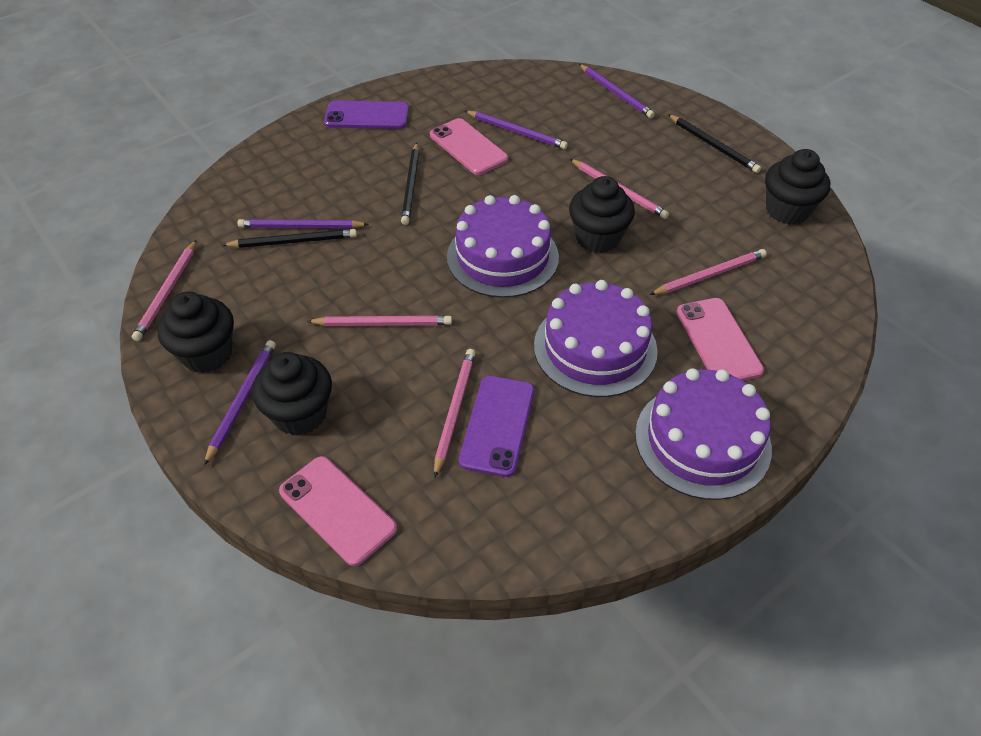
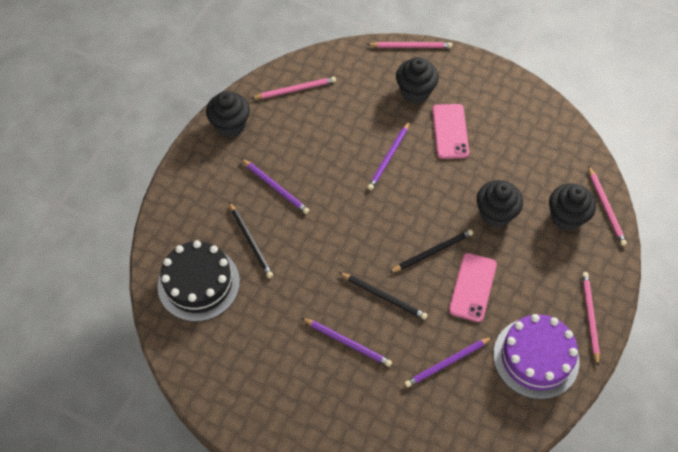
black cake: none = 0 -> [157,240,240,322] = 1
pink pencil: [132,240,196,341] [306,316,452,326] [434,349,476,478] [570,159,669,219] [649,249,767,295] = 5 -> [251,77,336,99] [367,42,452,48] [582,272,600,366] [589,166,627,246] = 4
pink phone: [279,456,397,566] [430,118,508,175] [677,298,764,381] = 3 -> [432,104,469,159] [449,253,497,322] = 2
purple cake: [447,195,559,298] [534,280,658,397] [635,368,772,500] = 3 -> [493,314,580,399] = 1
purple phone: [324,101,409,129] [459,376,534,477] = 2 -> none = 0

